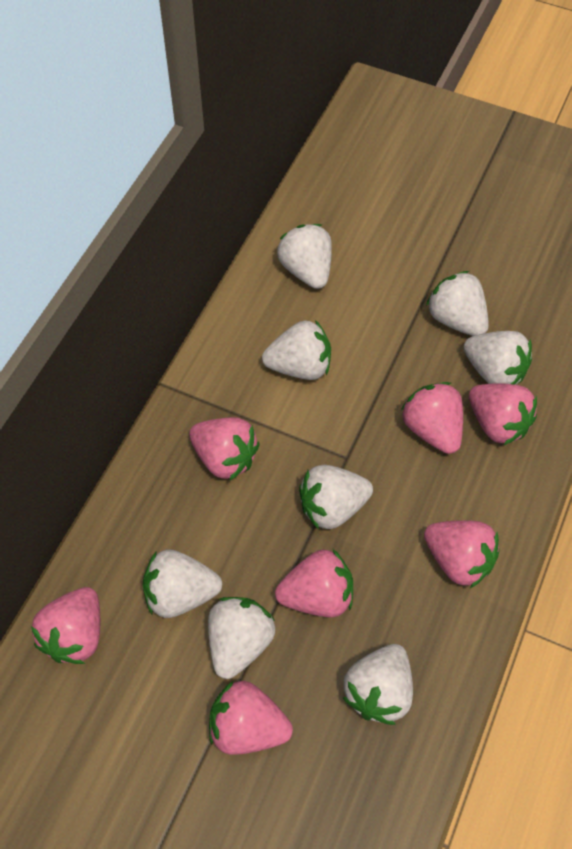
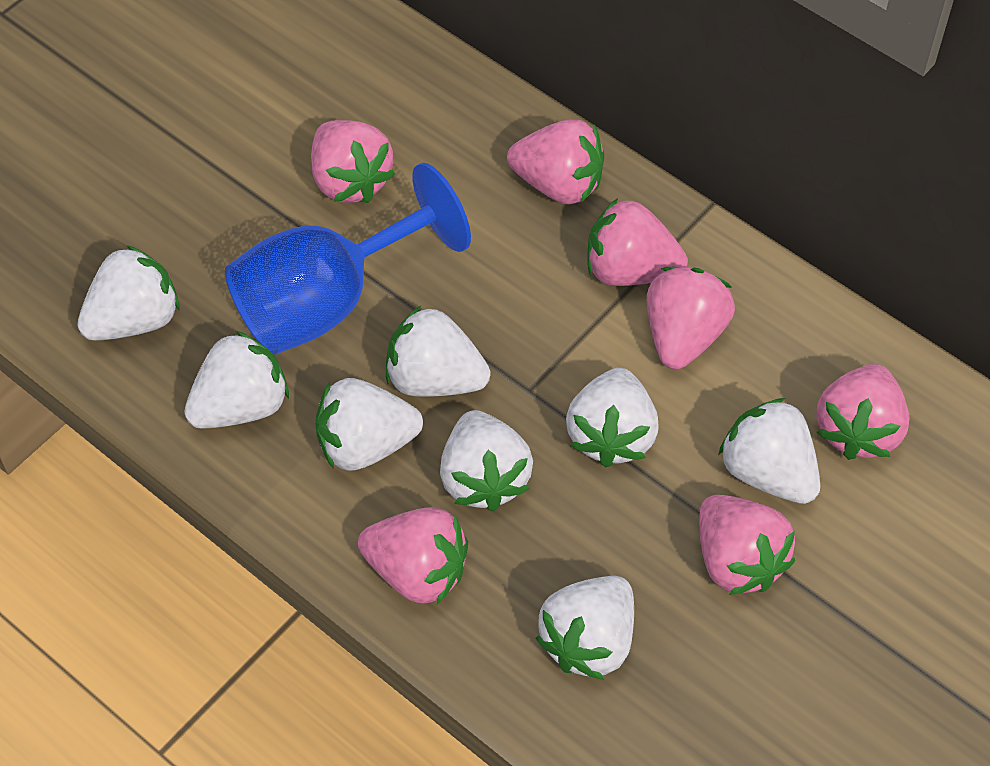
blue goblet: none = 0 -> [225,163,471,355] = 1

